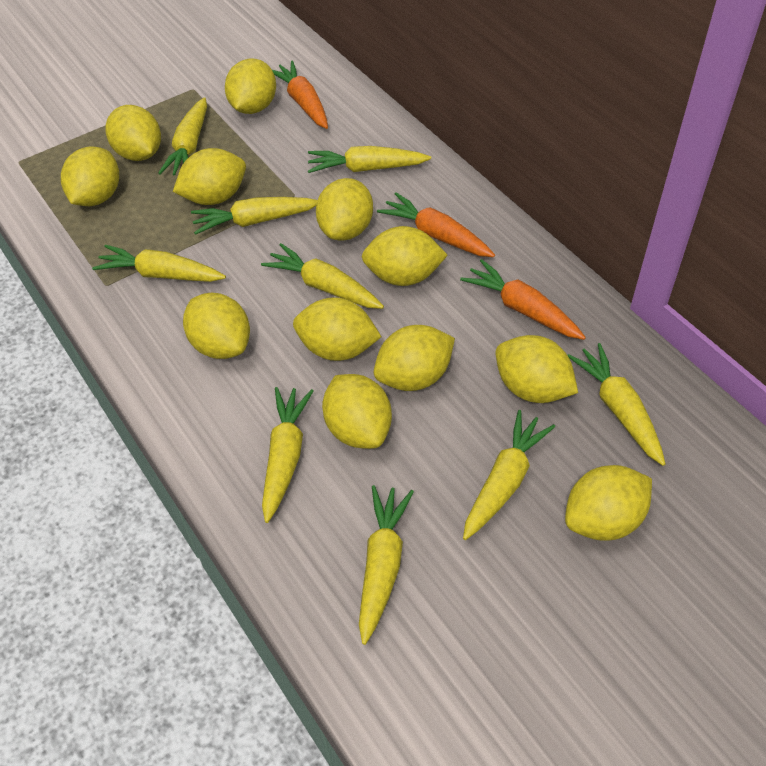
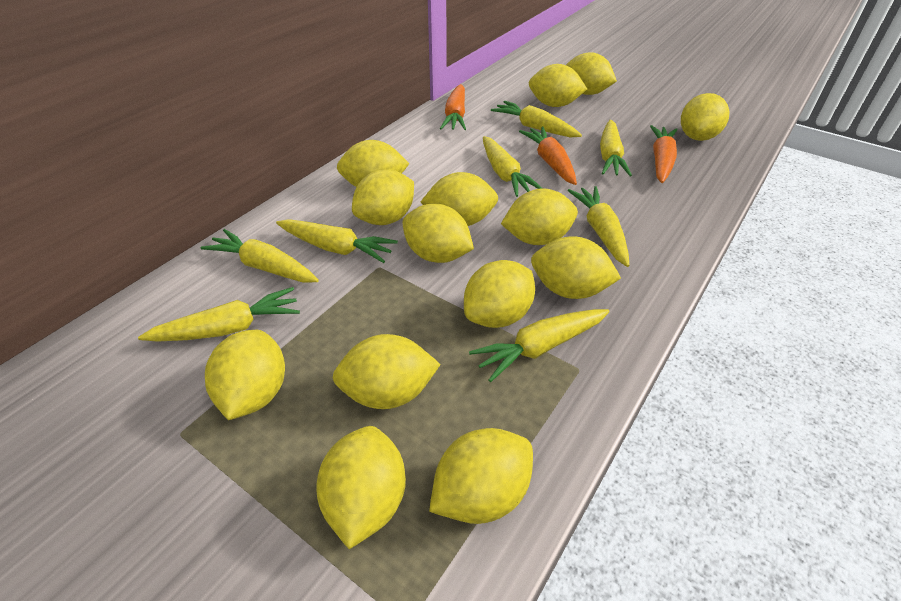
yellow carrot: [92,245,226,282] [158,97,207,175] [191,197,318,235] [261,243,384,309] [262,387,314,523] [308,146,431,173] [359,485,414,645] [463,410,555,540] [568,343,666,466] = 9 -> [138,287,300,342] [201,229,319,283] [276,219,398,263] [469,309,610,382] [483,136,542,197] [491,101,582,137] [568,186,629,267] [600,120,632,176] = 8
yellow lemon: [61,147,119,206] [106,105,161,161] [173,148,246,205] [183,293,250,359] [225,58,276,114] [293,297,381,361] [316,178,373,241] [322,374,392,449] [362,226,448,286] [374,325,455,391] [495,335,578,403] [565,465,652,541] = 12 -> [205,330,285,420] [316,426,406,549] [333,334,441,409] [337,140,409,187] [352,169,414,225] [403,203,474,263] [421,172,498,226] [429,428,533,524] [464,260,535,328] [501,188,578,245] [529,64,587,107] [531,236,621,299] [566,52,617,95] [681,93,729,141] = 14

